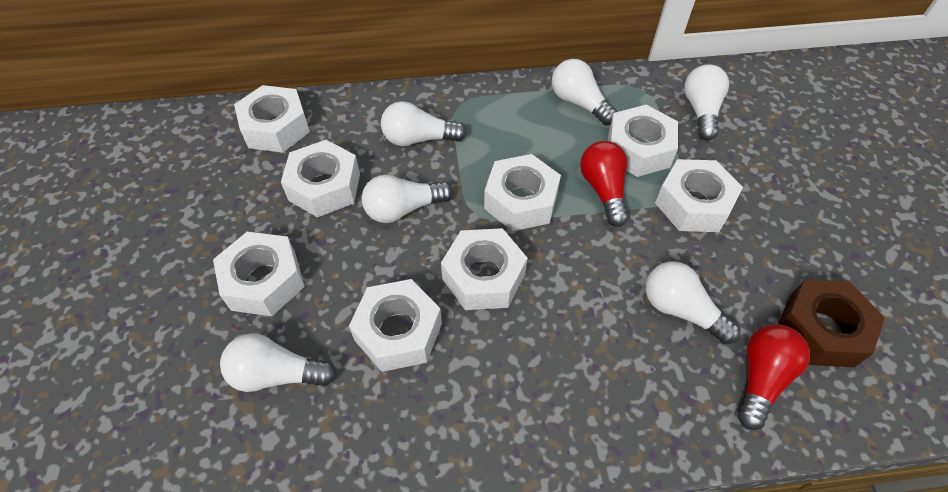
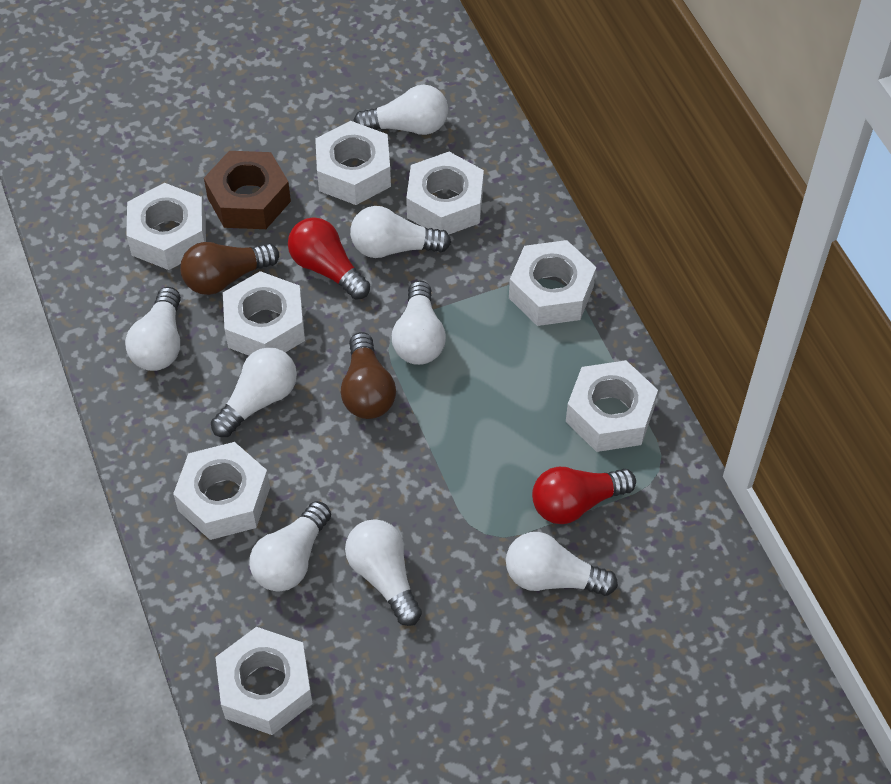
brown light bulb: none = 0 -> [180,242,279,295] [341,332,396,419] = 2
white light bulb: [220,333,336,392] [362,175,453,223] [381,101,467,146] [552,59,617,126] [646,261,740,344] [684,64,729,141] = 6 -> [125,287,181,371] [211,347,297,437] [249,501,331,592] [345,519,422,626] [350,206,451,258] [353,85,448,135] [392,281,446,365] [506,532,618,596] = 8

